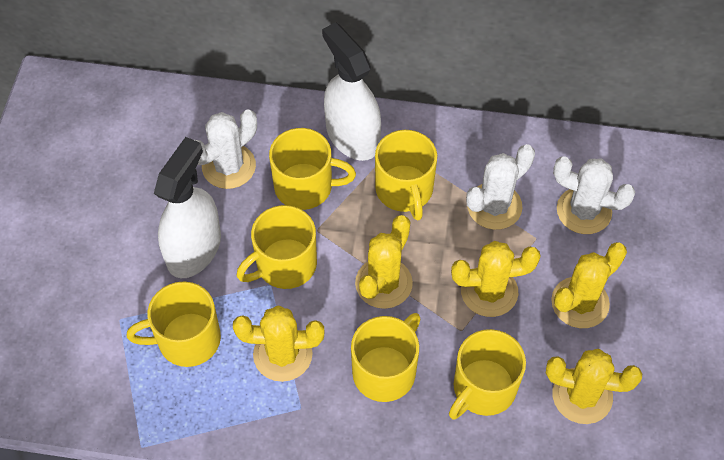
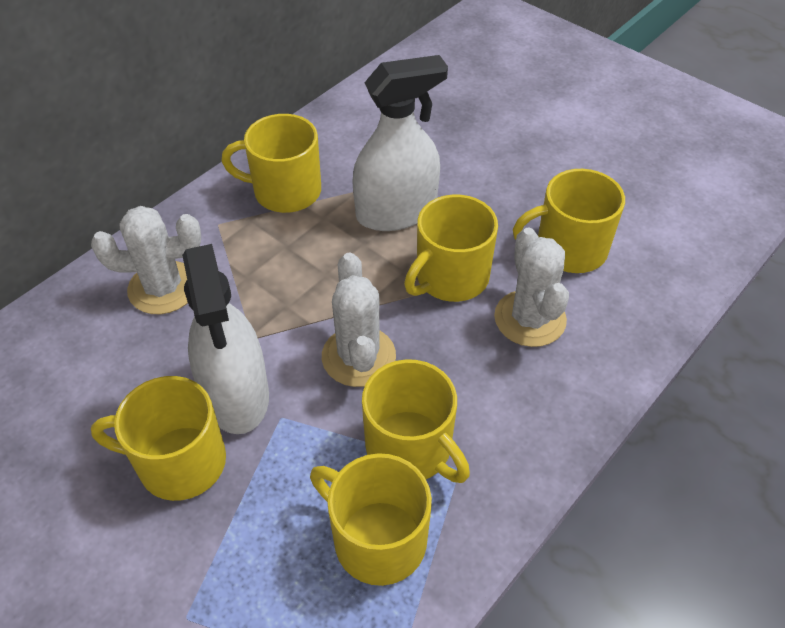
yellow cactus: [233,305,324,382] [355,215,413,309] [451,241,541,317] [546,349,642,424] [551,242,627,328] = 5 -> none = 0

